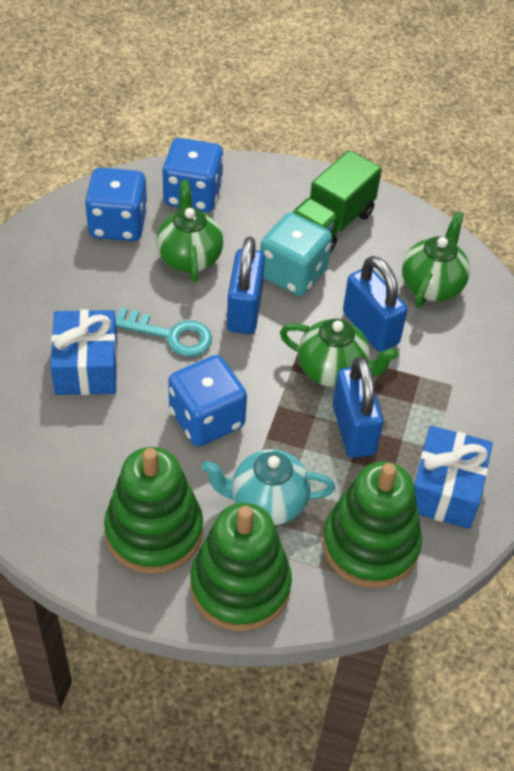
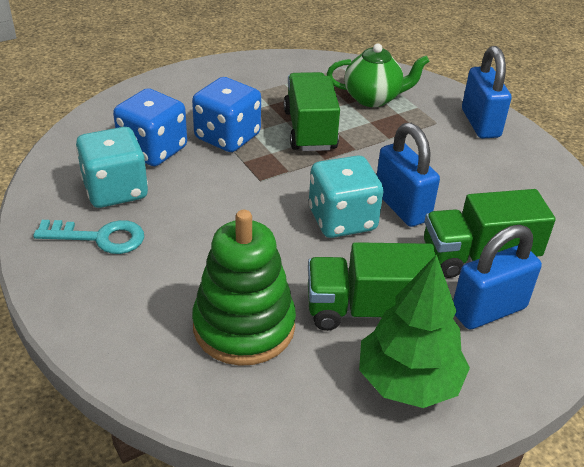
blue dice: [85,167,148,241] [162,138,224,212] [168,355,247,446] = 3 -> [113,88,187,166] [192,77,261,152] = 2
blue gift: [50,309,117,395] [414,425,493,529] = 2 -> none = 0
green stacking toy: [104,447,203,574] [190,503,292,631] [322,462,422,588] = 3 -> [192,210,296,366] = 1
green teapot: [156,180,223,282] [280,319,399,387] [402,212,470,308] = 3 -> [327,43,430,107] = 1
green tree: none = 0 -> [359,255,470,408] = 1
green truck: [292,150,382,253] = 1 -> [284,72,340,151] [308,242,436,331] [424,189,556,278] = 3
turquoise dice: [260,213,332,296] = 1 -> [76,127,148,208] [309,155,383,238] = 2
turquoise teapot: [202,449,335,525] = 1 -> none = 0

